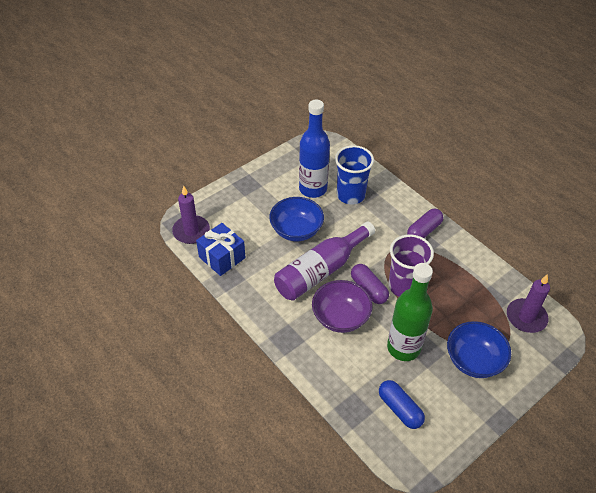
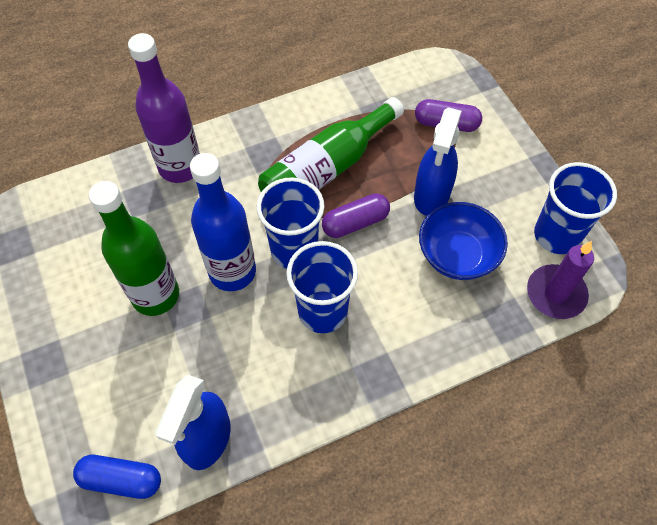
blue bowl: [269,197,324,241] [447,321,511,378] = 2 -> [419,202,508,280] = 1
blue cup: [335,145,374,205] = 1 -> [257,177,324,269] [286,241,358,333] [534,162,617,254] = 3
blue gift: [196,223,246,276] = 1 -> none = 0
blue spray bottle: none = 0 -> [155,375,231,470] [414,107,462,216] = 2
green bottle: [387,263,433,361] = 1 -> [88,181,179,316] [258,97,404,192] = 2
purple bowl: [312,280,373,333] = 1 -> none = 0
purple candle: [172,185,210,244] [507,274,550,333] = 2 -> [527,241,594,319] = 1
purple cup: [388,234,434,297] = 1 -> none = 0

